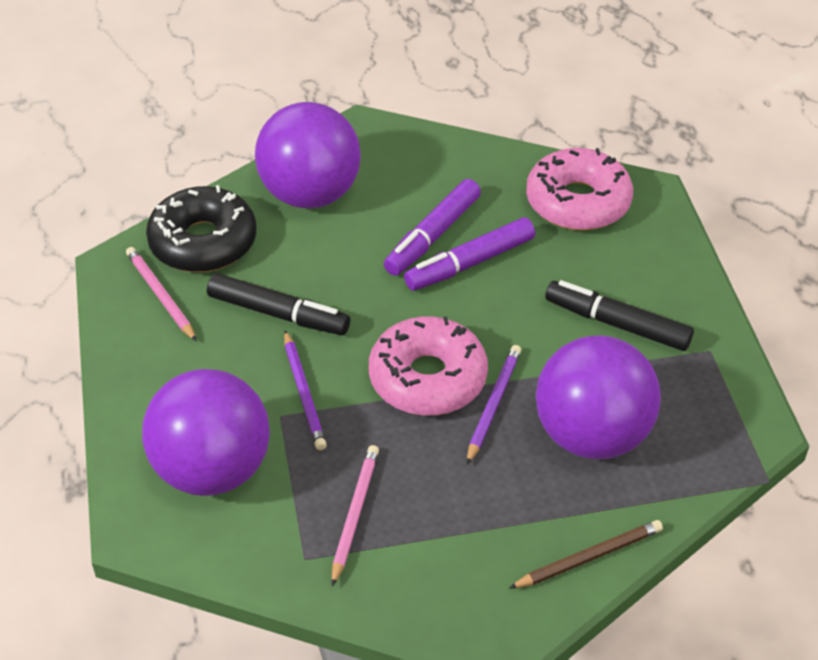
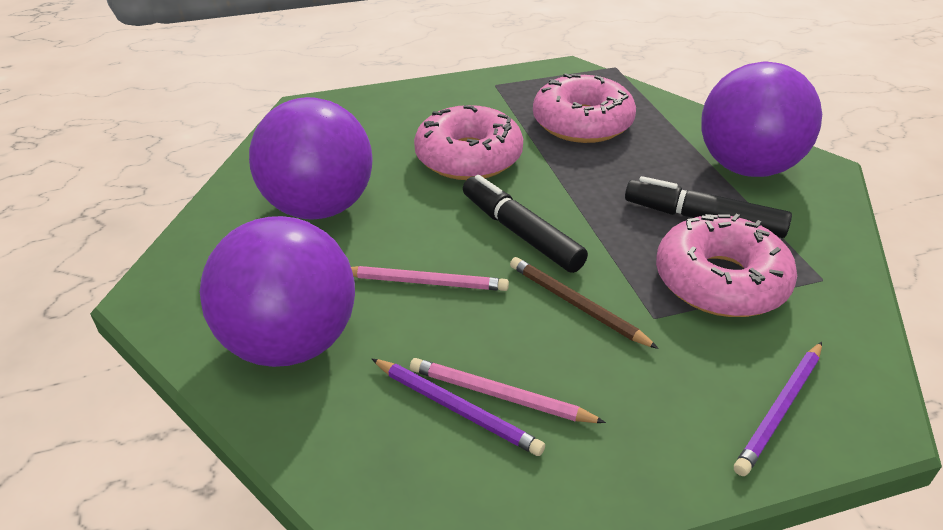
black donut: [146,185,256,272] = 1 -> none = 0
pink donut: [369,317,488,416] [526,148,633,231] = 2 -> [414,105,523,180] [533,73,636,143] [656,214,797,317] = 3
purple marker: [384,179,481,276] [404,217,535,291] = 2 -> none = 0

